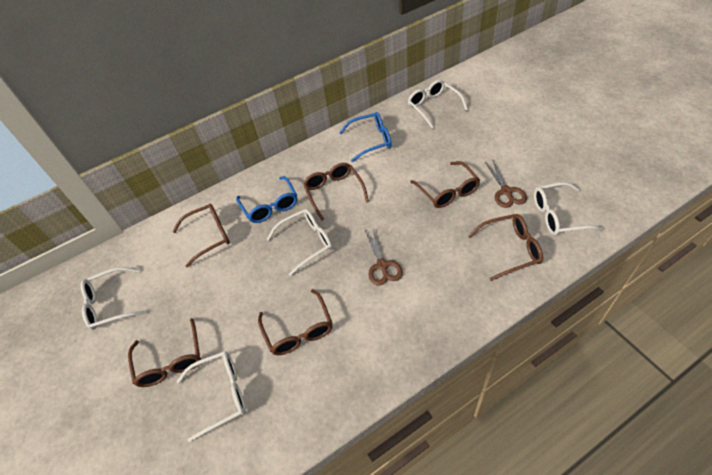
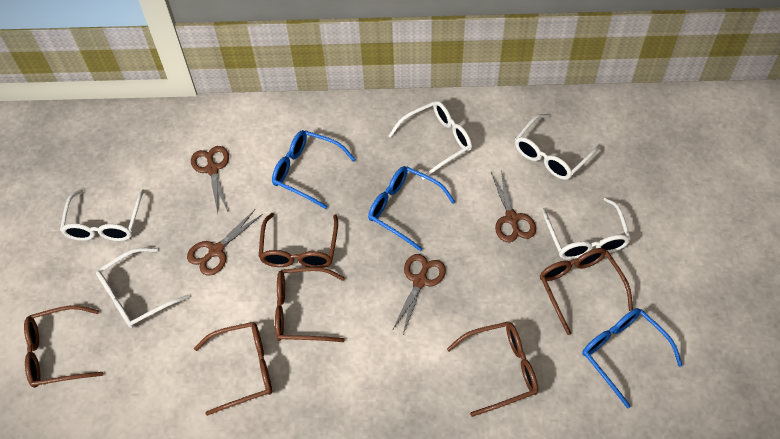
blue glasses: [236,176,297,223] [339,112,392,162] = 2 -> [272,130,356,209] [368,166,455,251] [582,308,683,408] = 3
brown scissors: [365,229,403,286] [485,161,527,208] = 2 -> [187,210,263,276] [191,146,229,213] [392,254,446,334] [491,170,536,242] = 4

